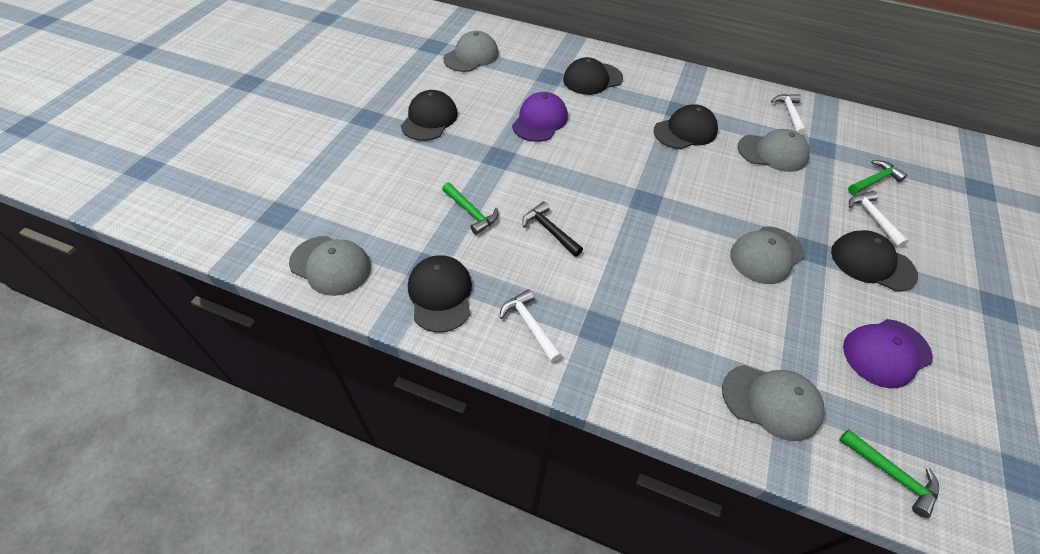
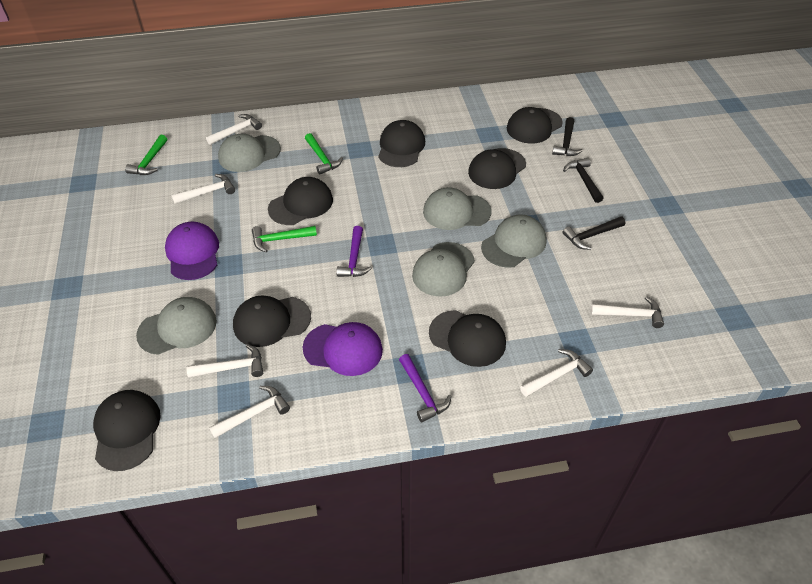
black cap: [401,90,458,141] [408,255,472,332] [563,57,623,95] [654,104,718,149] [831,230,918,292] = 5 -> [93,390,161,471] [233,296,311,347] [268,177,333,225] [378,120,425,167] [429,310,506,367] [468,148,526,189] [507,107,563,144] = 7
black hammer: [522,201,583,257] = 1 -> [552,117,583,156] [563,158,603,203] [563,216,625,250] = 3
purple hammer: none = 0 -> [336,226,372,277] [399,354,452,423] = 2
white hammer: [500,289,562,362] [771,94,807,135] [849,191,909,248] = 3 -> [171,174,235,204] [186,344,263,378] [206,114,262,145] [209,386,290,438] [520,349,593,397] [590,296,664,328] = 6

